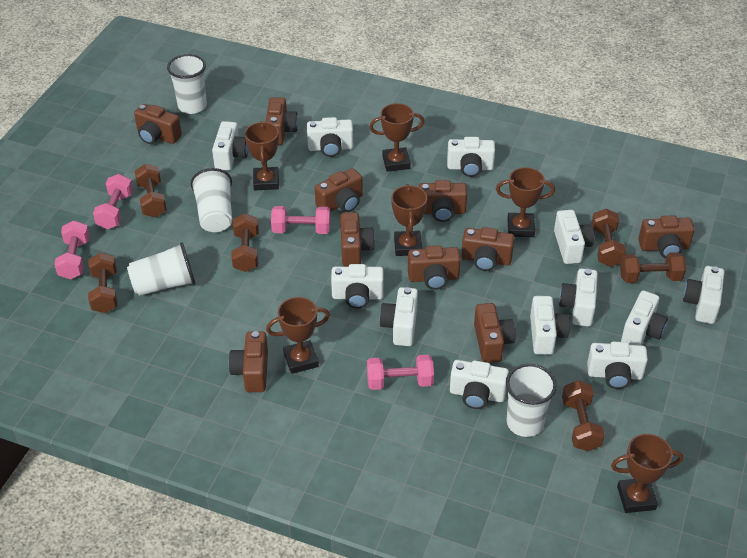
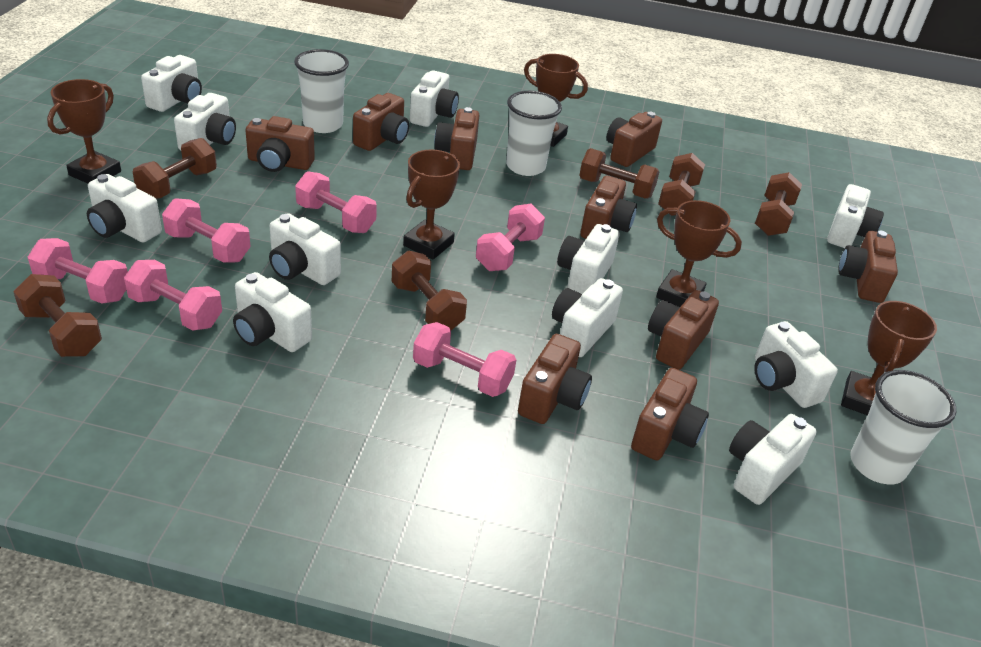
brown camera: [134,104,182,144] [229,331,268,392] [266,97,298,145] [315,168,363,212] [340,212,375,267] [408,245,461,290] [418,180,467,222] [461,227,515,271] [474,303,516,363] [638,215,695,258] = 10 -> [246,116,315,172] [353,93,409,151] [434,107,479,170] [518,334,592,424] [580,176,637,239] [607,112,662,167] [631,368,709,461] [648,290,719,370] [838,231,898,303] = 9
brown trophy: [245,121,279,190] [266,297,330,374] [369,103,424,172] [391,184,427,256] [496,167,555,237] [611,434,683,513] = 6 -> [47,79,121,183] [403,150,460,259] [524,54,588,147] [656,200,742,307] [841,301,937,415] = 5
pink dumbbell: [54,220,90,279] [93,174,133,229] [271,206,330,234] [367,355,434,390] = 4 -> [28,238,128,304] [124,260,222,330] [162,198,251,263] [295,171,377,233] [413,322,516,397] [476,204,545,271] = 6
white camera: [212,121,249,170] [307,117,353,157] [331,264,384,309] [379,287,418,346] [447,137,495,177] [450,360,509,409] [530,296,570,355] [554,210,594,264] [559,268,598,327] [587,342,648,389] [621,291,668,345] [683,266,724,324] = 12 -> [87,174,162,242] [141,55,202,112] [174,93,236,150] [233,272,312,352] [269,213,341,285] [410,70,459,127] [552,278,623,357] [557,224,619,294] [729,414,816,505] [754,321,838,408] [827,184,884,248] = 11
white cup: [127,242,195,296] [167,54,207,114] [191,168,232,232] [506,364,557,437] = 4 -> [294,49,349,133] [506,91,562,176] [850,370,956,484] = 3

